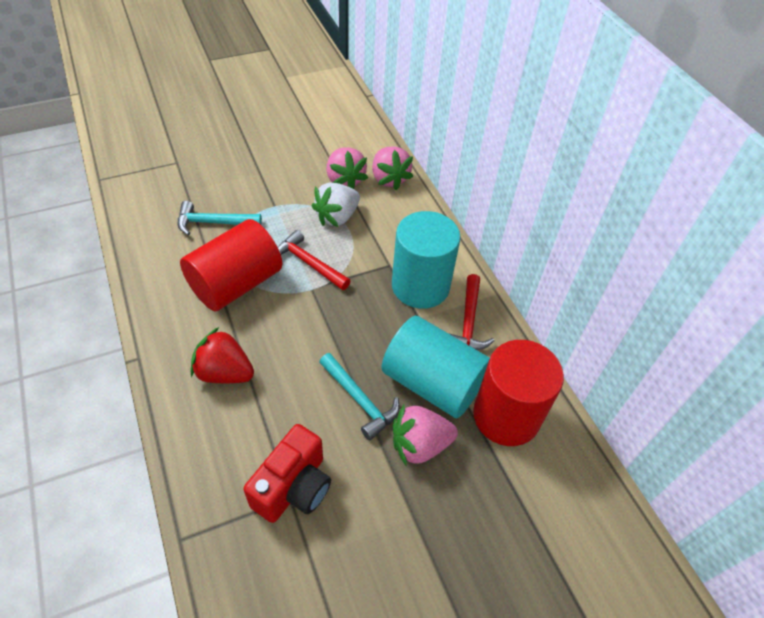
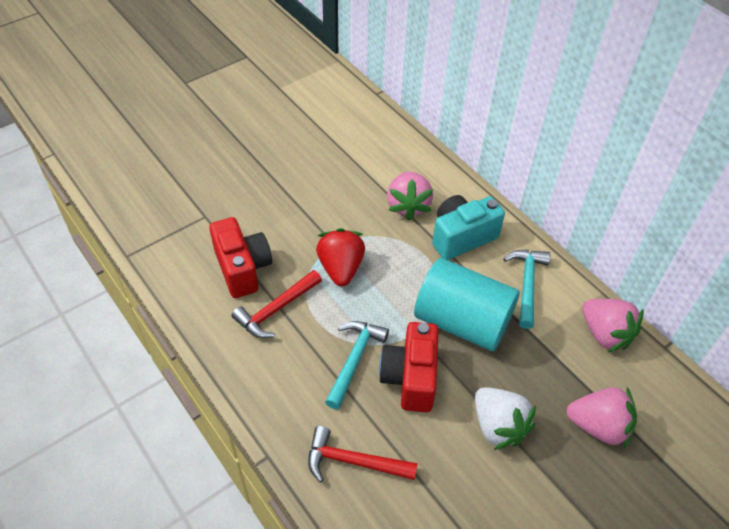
red camera: [244,424,331,523] = 1 -> [209,217,272,298] [379,322,439,412] = 2
red cylinder: [180,219,282,312] [473,340,564,446] = 2 -> none = 0
turquoise camera: none = 0 -> [432,195,505,260] = 1
turquoise cylinder: [381,316,490,418] [392,211,461,309] = 2 -> [414,258,520,351] = 1

